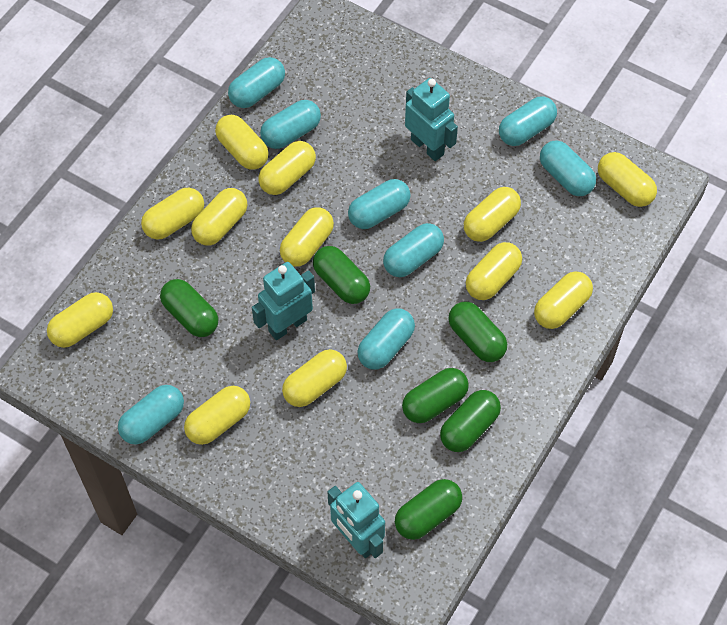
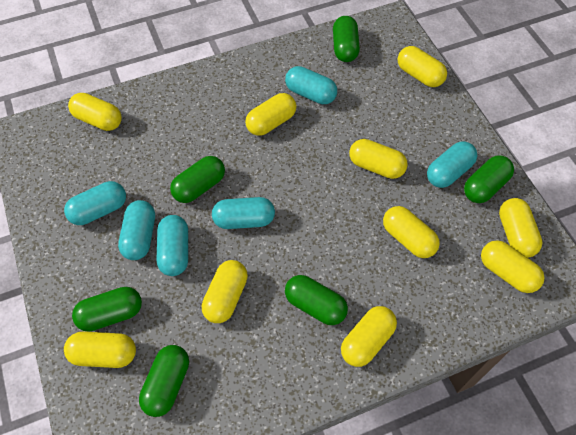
turquoise capsule: [118,385,184,444] [228,57,285,108] [260,100,321,149] [348,179,411,229] [357,309,415,370] [383,223,444,277] [499,96,557,146] [540,140,596,196] = 8 -> [64,181,126,225] [118,200,155,260] [157,215,188,276] [212,197,275,229] [285,66,337,104] [427,141,477,188] = 6
turquoise robot: [252,262,315,340] [327,482,385,558] [405,78,458,161] = 3 -> none = 0
yellow capsule: [47,292,113,348] [141,188,204,240] [184,386,250,445] [191,188,247,245] [215,115,268,170] [258,141,316,195] [280,207,334,267] [282,349,347,407] [464,187,521,242] [466,242,522,300] [534,271,593,329] [598,152,657,207] = 12 -> [64,331,136,368] [68,93,122,131] [202,260,248,323] [245,93,296,136] [341,306,397,367] [349,139,408,179] [383,206,440,258] [398,46,447,87] [481,240,545,293] [499,198,543,258] = 10

